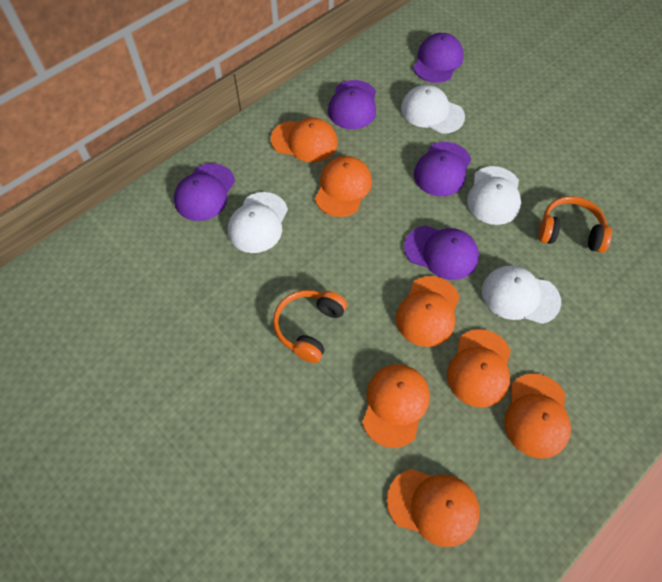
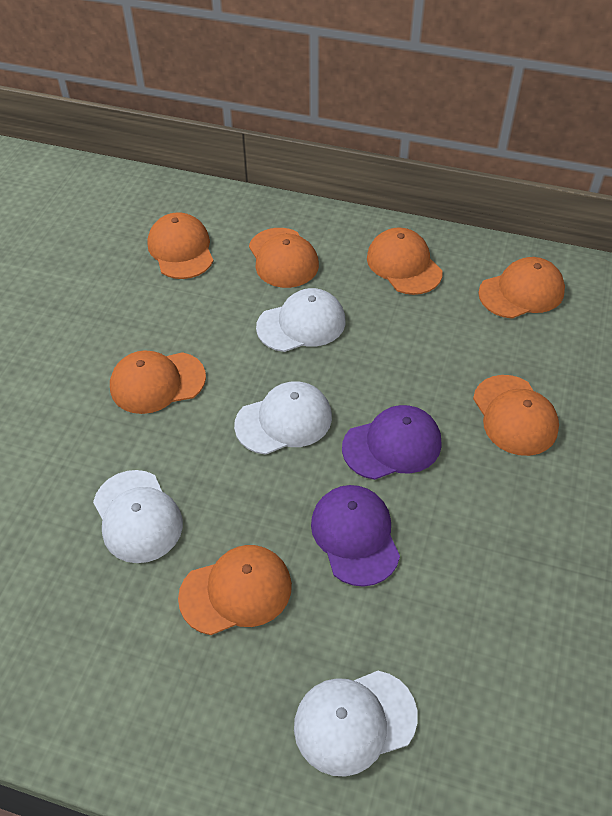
orange headphones: [273,290,347,363] [538,196,612,253] = 2 -> none = 0
purple cap: [174,163,235,221] [328,80,376,129] [404,226,479,280] [413,33,464,83] [414,142,471,196] = 5 -> [311,485,400,587] [342,405,442,480] = 2

